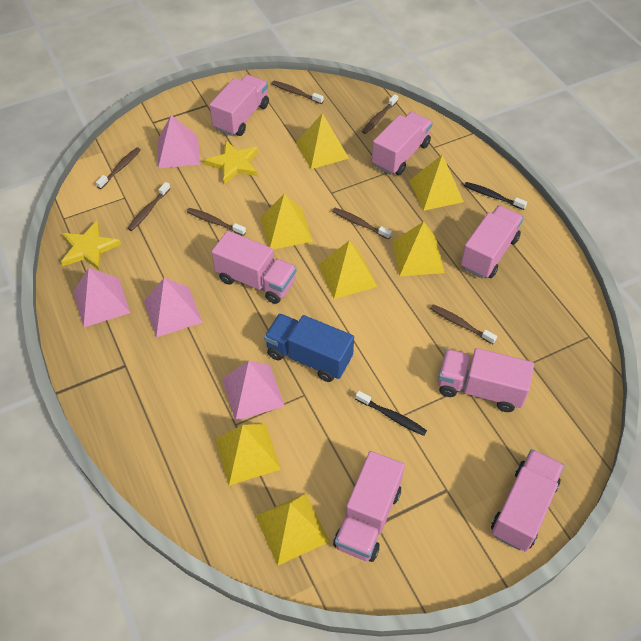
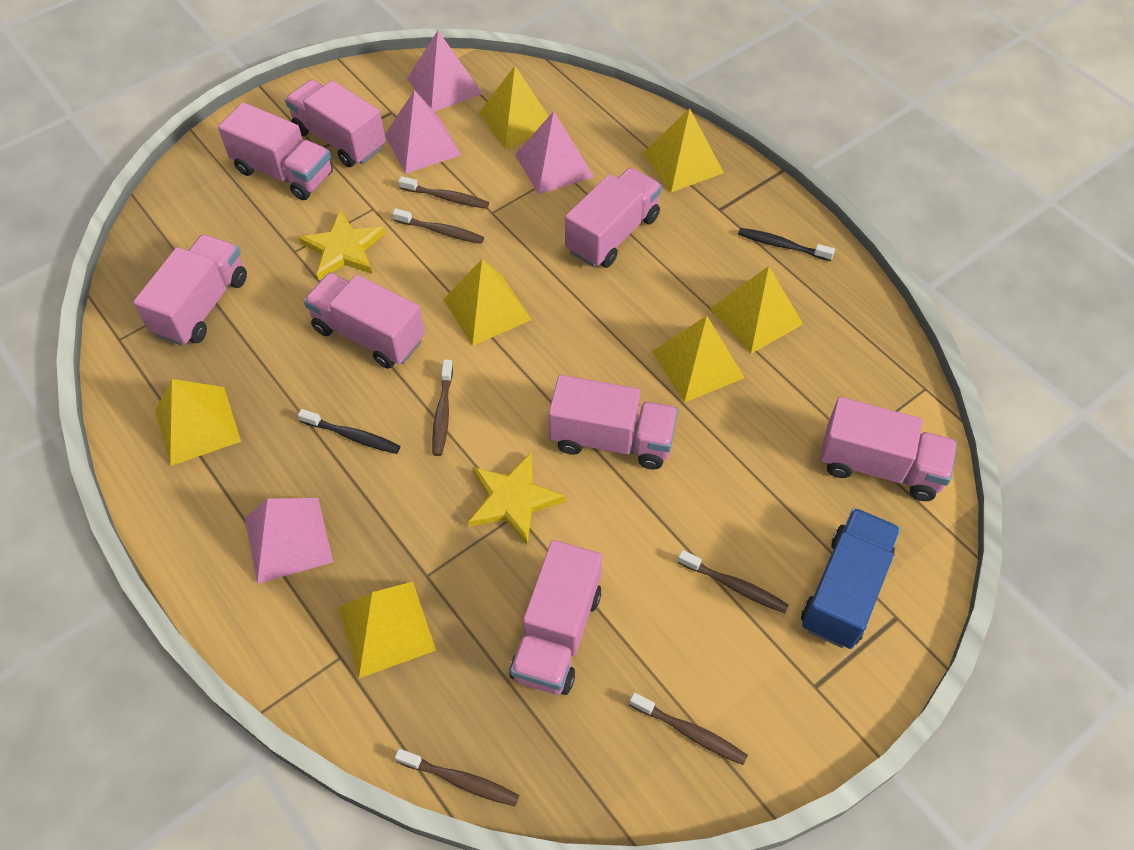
brown toothbrush: [96,147,141,189] [127,182,171,231] [187,208,246,236] [272,81,324,104] [332,208,392,240] [361,94,398,134] [430,304,497,344] = 7 -> [392,208,484,244] [395,749,519,806] [398,176,489,209] [432,359,453,456] [629,692,748,765] [677,550,789,613] = 6
pink truck: [209,75,269,136] [212,231,296,304] [333,451,405,562] [372,112,433,175] [438,348,534,412] [461,206,524,279] [491,449,564,552] = 7 -> [133,234,247,346] [218,102,333,200] [285,79,386,167] [304,272,425,369] [510,540,602,695] [548,375,678,470] [565,168,662,268] [820,397,957,501] = 8

